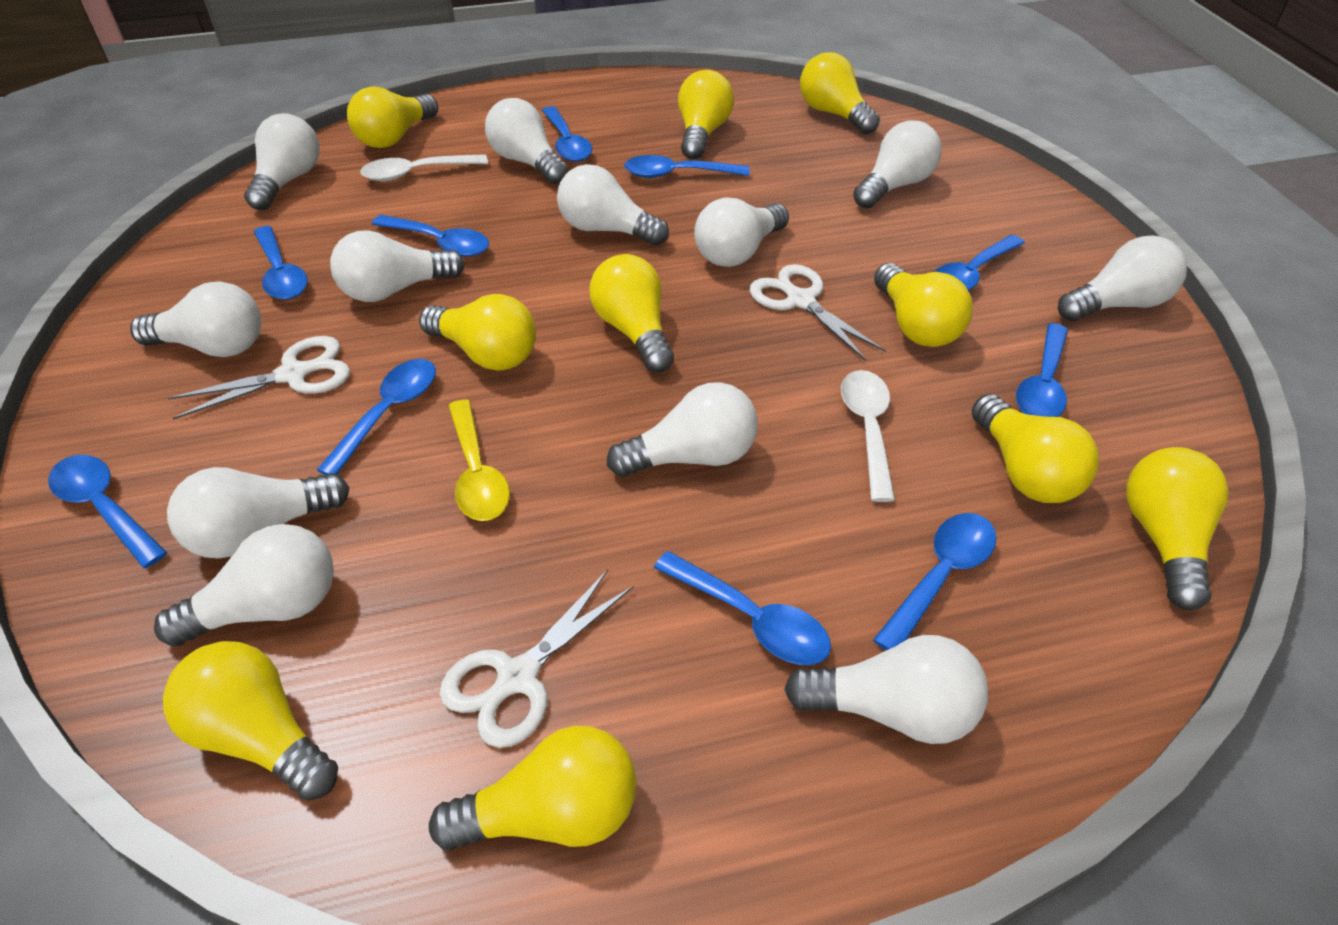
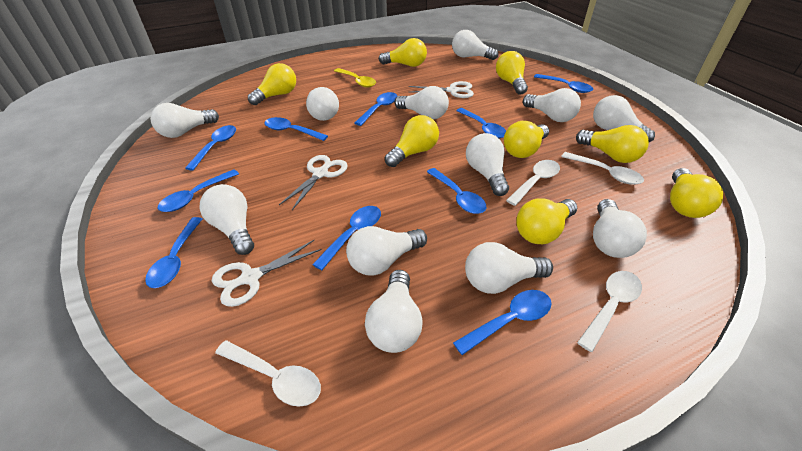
white spoon: [360,154,488,181] [841,370,895,502] = 2 -> [215,340,321,407] [506,160,560,206] [561,152,644,185] [577,271,642,352] = 4
yellow light bulb: [163,641,338,801] [347,86,438,148] [419,294,536,371] [429,726,637,851] [589,254,674,372] [678,70,734,159] [800,52,880,134] [874,263,973,347] [972,394,1099,503] [1126,447,1229,611] = 10 -> [248,63,296,105] [379,38,427,67] [385,115,439,167] [496,51,528,95] [504,121,549,158] [516,198,577,244] [576,125,649,163] [670,168,723,218] = 8

